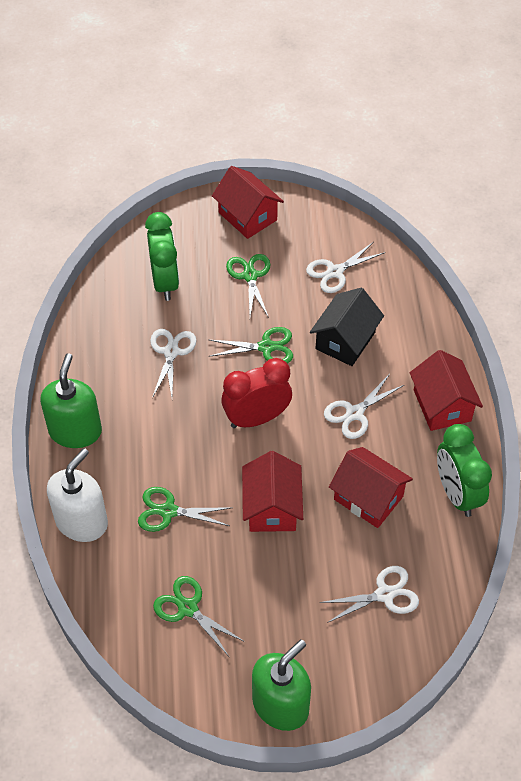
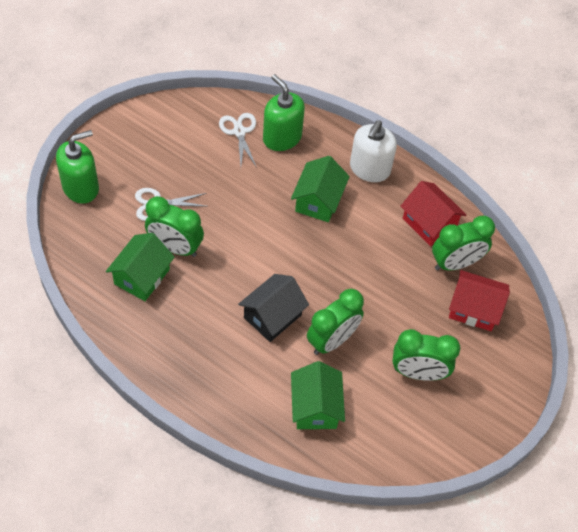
green clock: [145,212,179,301] [437,424,492,517] = 2 -> [145,196,204,257] [307,289,364,355] [392,329,460,381] [432,216,495,271] = 4
green house: none = 0 -> [106,233,175,301] [291,156,350,222] [291,361,345,429] = 3
green scissors: [138,487,230,532] [153,576,245,656] [209,327,293,364] [226,254,270,318] = 4 -> none = 0
red clock: [222,358,292,428] = 1 -> none = 0
red house: [212,166,284,239] [242,451,303,532] [329,447,413,528] [410,350,483,431] = 4 -> [400,181,466,247] [449,270,510,331] = 2
white scissors: [150,329,197,398] [306,242,385,293] [319,566,419,623] [324,374,404,439] = 4 -> [135,188,207,221] [219,113,257,168] = 2

